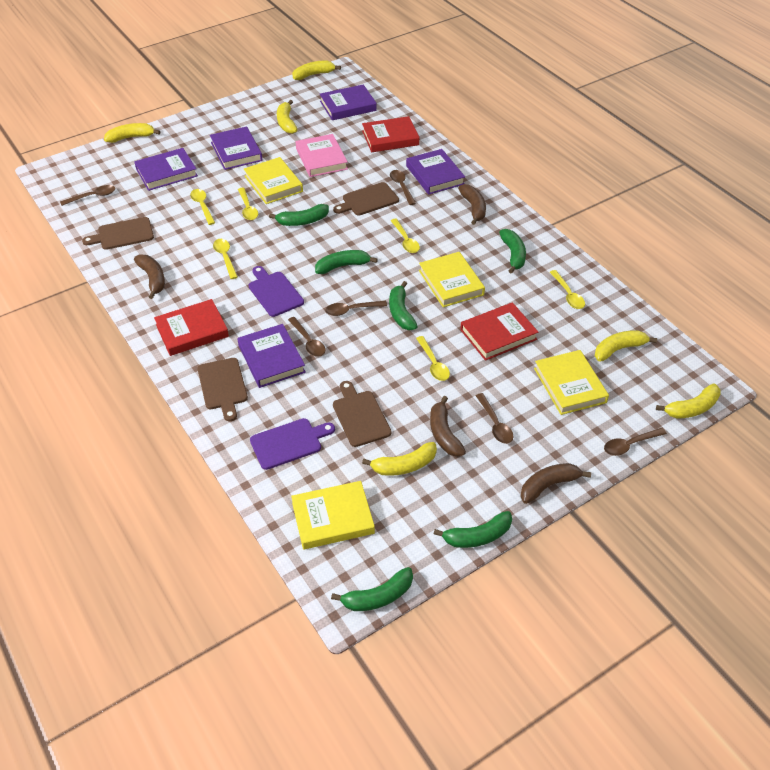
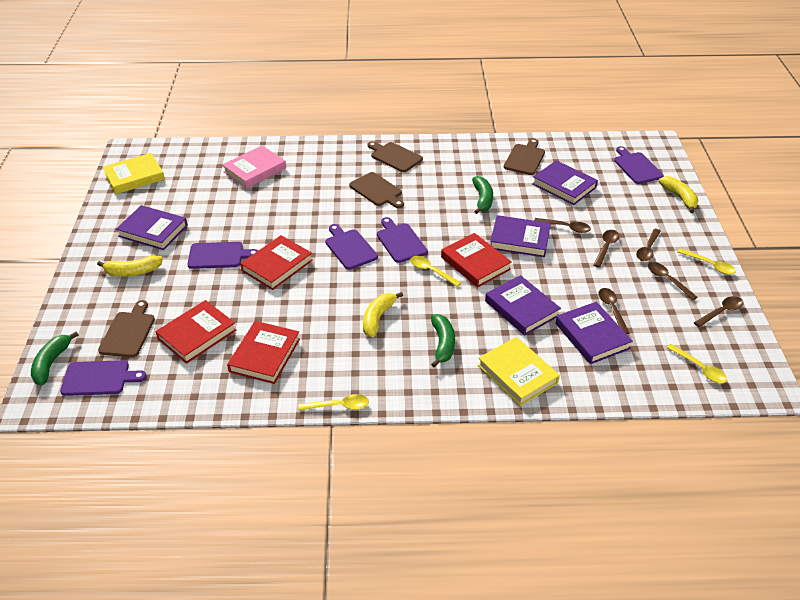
brown banana: [134,255,165,299] [430,396,466,456] [458,184,486,225] [520,463,591,504] = 4 -> none = 0
green banana: [269,204,329,226] [315,250,378,274] [331,567,413,611] [389,281,418,330] [434,511,512,548] [499,229,526,274] = 6 -> [31,332,79,385] [431,314,455,368] [472,176,493,214] = 3
purple cutting board: [249,266,304,317] [250,418,335,470] = 2 -> [60,360,147,396] [187,242,258,269] [325,224,378,270] [377,217,428,263] [614,146,664,184] = 5
red book: [154,299,229,356] [362,116,419,152] [460,302,538,361] = 3 -> [155,300,236,364] [227,321,300,384] [240,235,313,290] [441,233,512,288] = 4
yellow banana: [104,123,160,143] [277,100,298,134] [292,60,341,80] [362,442,437,476] [595,330,657,361] [656,384,721,419] = 6 -> [97,255,163,277] [363,292,403,337] [659,176,698,213] = 3
yellow book: [244,157,303,204] [291,481,375,550] [419,252,485,307] [534,350,609,415] = 4 -> [103,153,165,194] [478,337,560,406] = 2
yellow spoon: [190,189,215,225] [213,239,238,279] [238,188,258,220] [391,219,420,253] [416,336,450,381] [550,270,585,309] = 6 -> [298,394,369,411] [410,256,461,287] [666,344,727,383] [677,248,736,275] = 4

